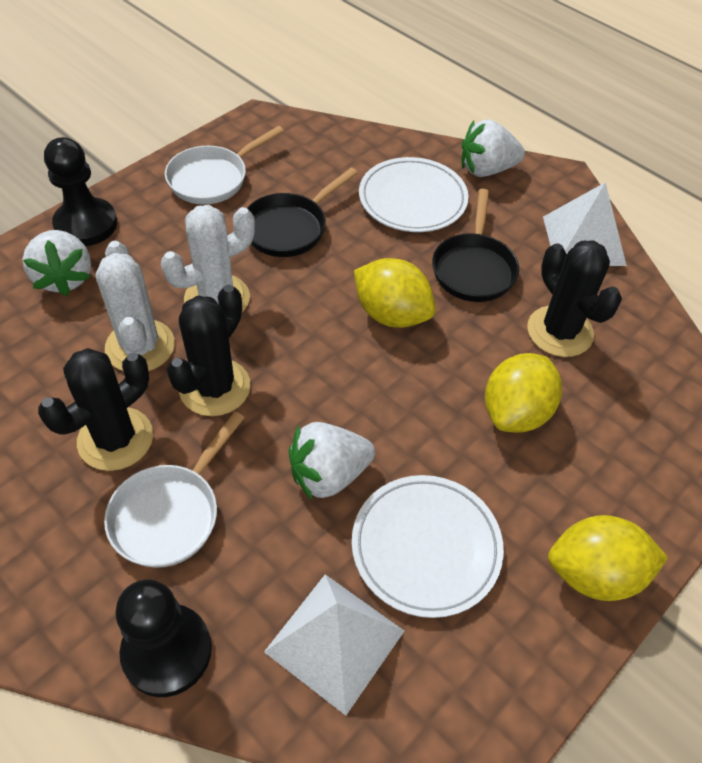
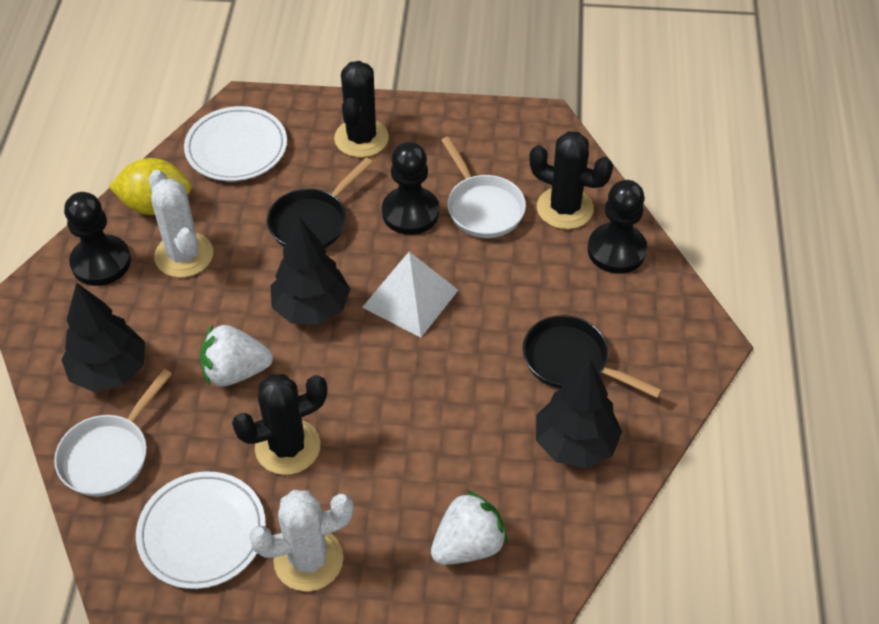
black pawn: [44,137,117,246] [115,580,212,697] = 2 -> [64,192,131,286] [382,142,439,235] [588,180,647,274] = 3
black tree: none = 0 -> [61,283,145,392] [271,217,350,325] [536,359,622,468] = 3
white pyramid: [264,574,404,716] [543,182,627,266] = 2 -> [362,252,458,338] = 1
white strawberry: [23,230,91,296] [289,422,375,501] [461,119,525,177] = 3 -> [200,324,273,386] [431,490,508,565] = 2
yellow lemon: [354,258,436,328] [485,353,562,432] [548,515,668,601] = 3 -> [109,158,191,215] = 1

